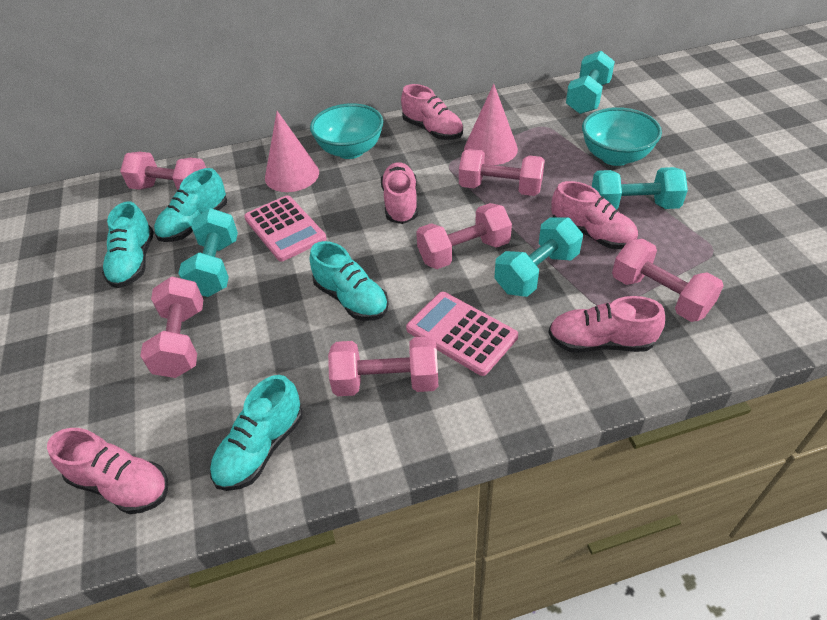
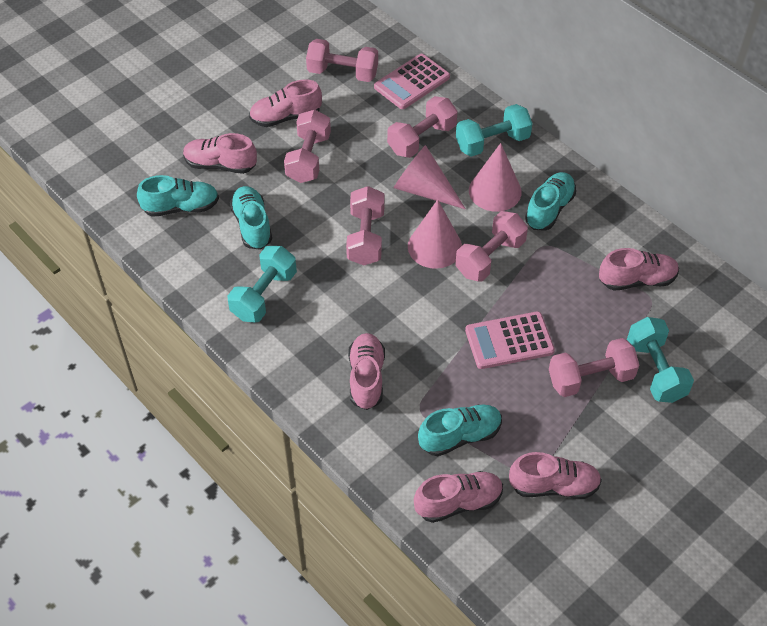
pink cone: [265,111,319,192] [464,84,518,165] = 2 -> [394,145,466,209] [408,199,462,269] [469,143,522,212] = 3
pink shoe: [47,428,168,514] [381,162,418,224] [401,84,463,140] [548,296,665,353] [551,181,638,249] = 5 -> [183,133,257,174] [249,79,322,127] [348,333,385,410] [414,471,503,523] [509,452,602,499] [599,248,679,291] = 6
turquoise bowl: [310,103,383,159] [582,107,662,166] = 2 -> none = 0
turquoise dumbbell: [178,208,238,297] [494,217,583,297] [566,51,615,114] [592,167,688,209] = 4 -> [227,246,297,323] [456,104,533,157] [627,317,694,403] = 3

